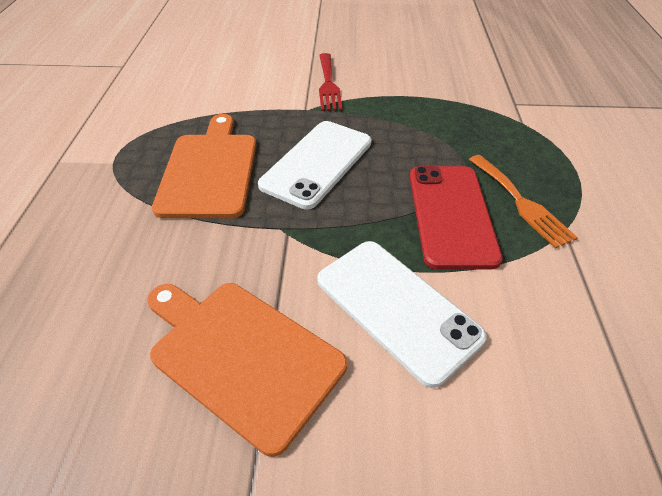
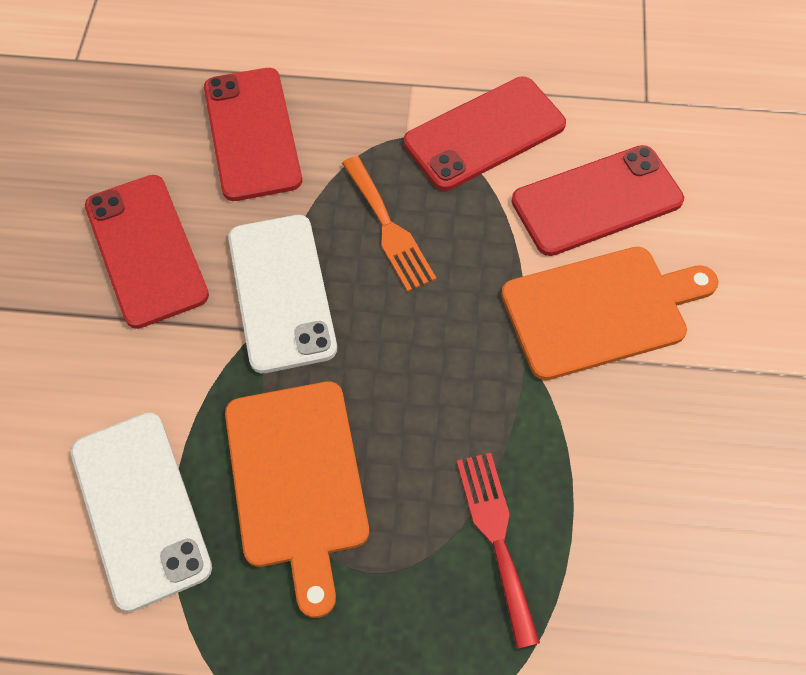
red phone: [410,166,503,269] = 1 -> [85,175,209,329] [204,68,302,201] [404,77,566,191] [511,145,684,256] = 4

